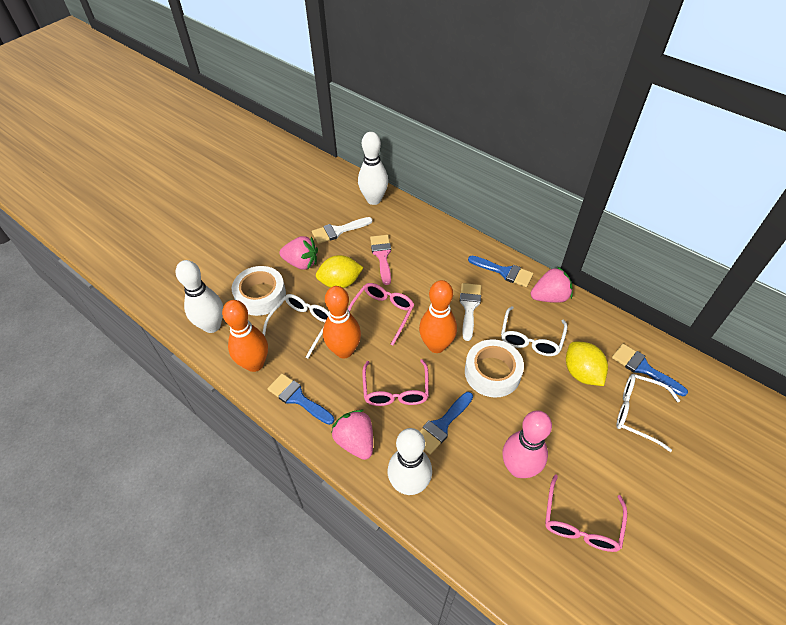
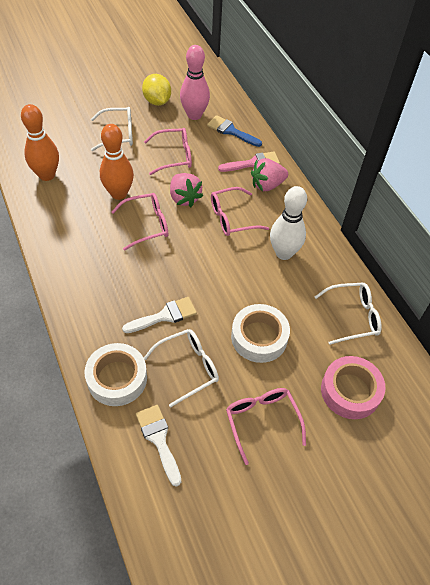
blue brush: [267,374,334,425] [420,392,473,455] [468,256,533,287] [612,344,688,396] = 4 -> [207,115,262,147] = 1
orange bowling pin: [222,300,268,372] [323,286,361,358] [419,280,457,353] = 3 -> [21,104,59,181] [100,124,134,200] = 2
pink glasses: [348,283,414,345] [363,359,429,406] [545,474,627,552] = 3 -> [111,193,168,251] [144,128,192,175] [211,187,269,236] [226,388,306,465] = 4
pink strawberry: [279,236,318,270] [331,410,373,460] [531,266,573,303] = 3 -> [170,173,203,207] [251,158,288,191] = 2
pink tape: none = 0 -> [321,356,386,419] = 1
white bowling pin: [176,260,223,333] [358,132,388,205] [388,428,432,495] = 3 -> [270,186,307,260] = 1
yellow lemon: [316,255,364,288] [566,342,608,386] = 2 -> [142,74,171,106] = 1

